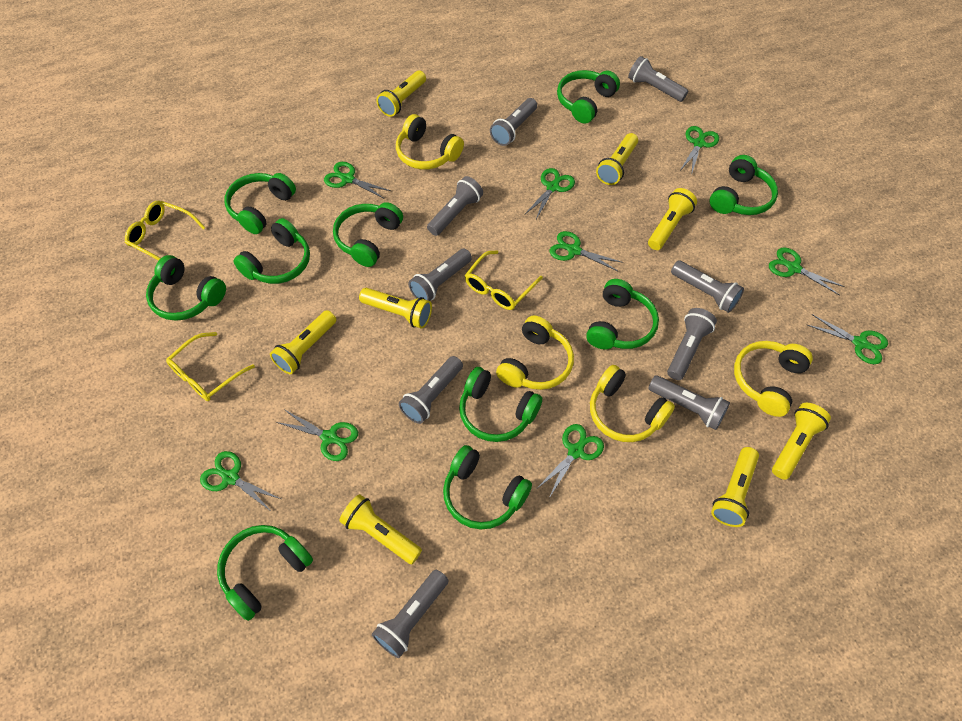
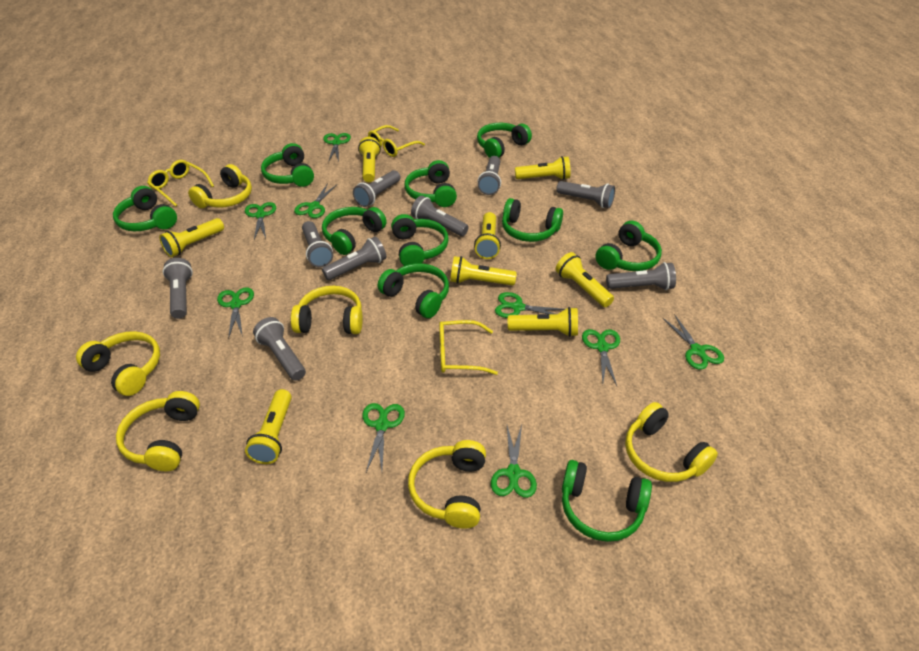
yellow headphones: [396,114,464,170] [496,316,574,390] [590,365,675,442] [734,341,813,417] = 4 -> [76,331,160,396] [116,391,200,471] [188,164,252,208] [291,286,363,334] [408,440,486,529] [625,402,718,482] = 6

